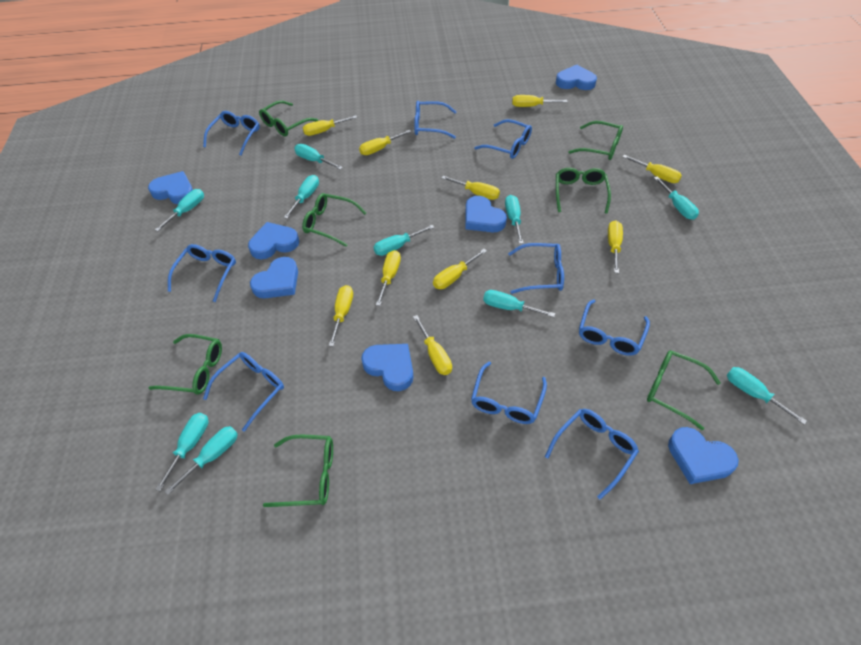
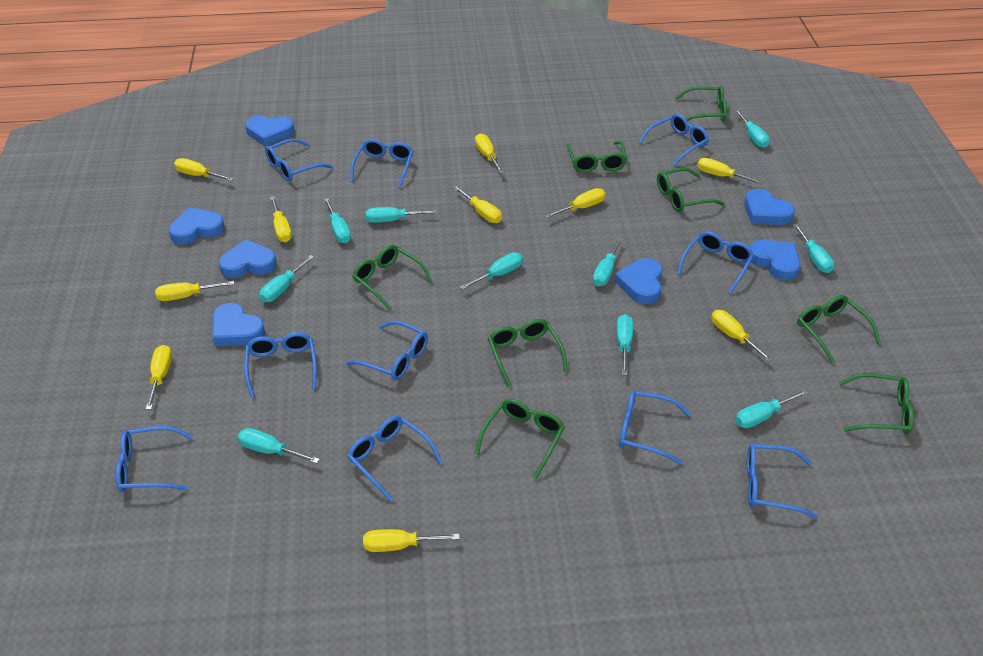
blue glasses: [168,244,236,302] [203,111,260,156] [203,352,284,432] [414,101,456,139] [471,361,547,424] [474,119,532,159] [508,243,564,294] [545,409,639,500] [579,299,650,356] = 9 -> [116,426,193,492] [244,332,317,398] [265,139,333,181] [346,320,428,380] [347,415,442,501] [350,139,413,188] [619,390,692,465] [639,114,709,166] [677,231,754,294] [747,444,818,519] = 10
green glasses: [149,334,222,395] [259,101,318,137] [263,435,333,507] [302,193,366,247] [556,168,611,214] [568,121,623,160] [647,350,721,430] = 7 -> [353,245,433,310] [475,399,565,479] [488,319,568,387] [567,141,627,173] [657,168,725,212] [675,86,727,122] [797,295,881,364] [839,373,914,434] = 8

